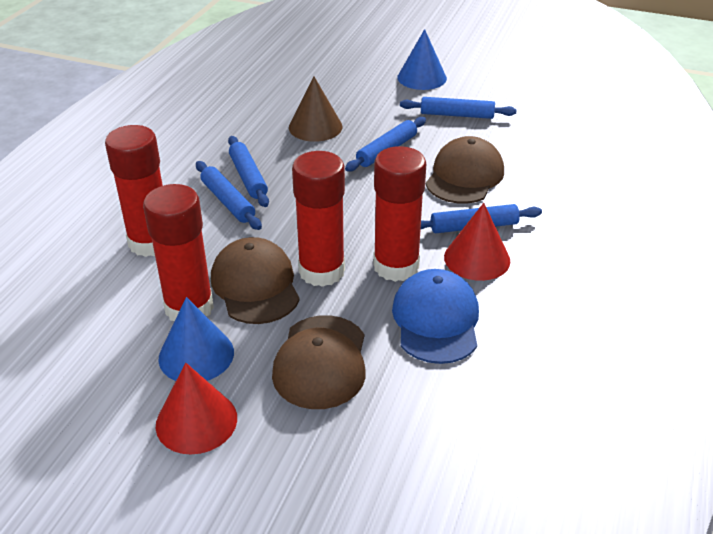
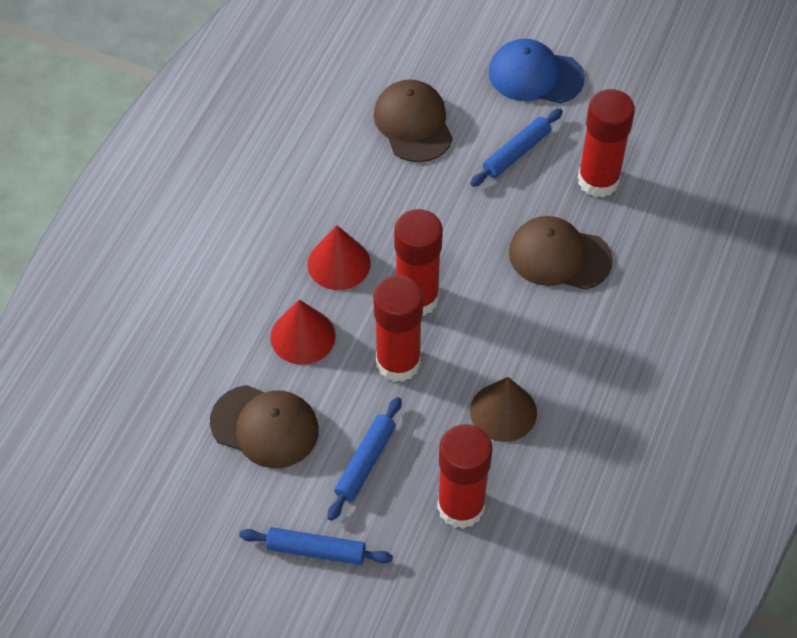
blue cone: [159,297,234,381] [397,29,447,90] = 2 -> none = 0
blue rolling pin: [196,161,262,230] [228,136,269,207] [345,117,426,172] [400,97,517,119] [421,204,542,233] = 5 -> [239,527,393,565] [328,397,402,521] [470,109,563,187] = 3

